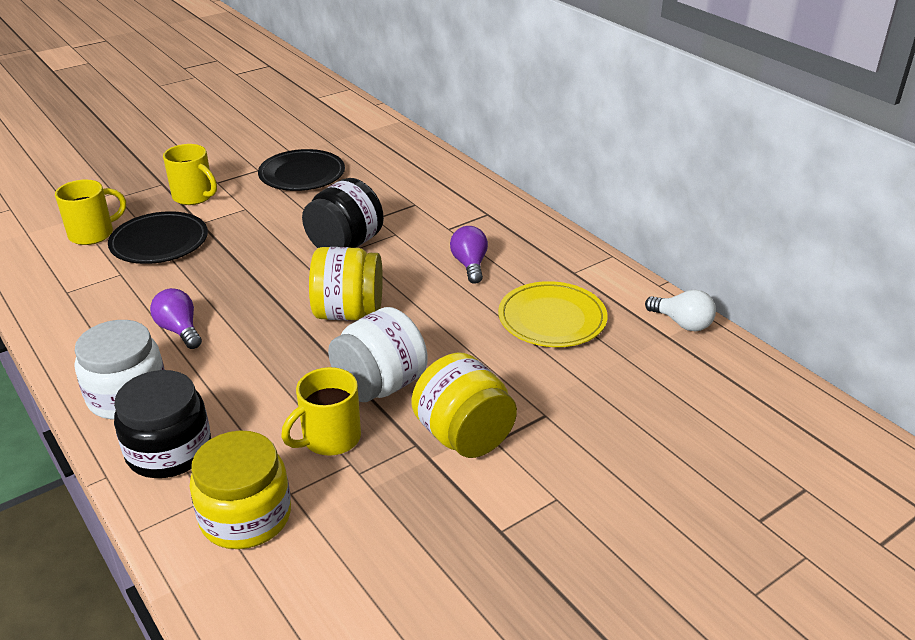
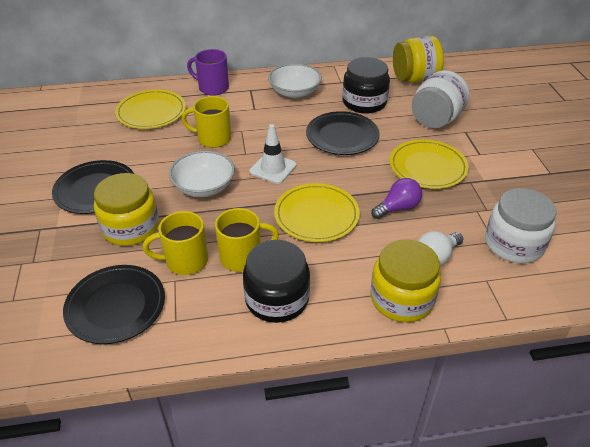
black plate: [108,211,208,264] [258,149,345,191] = 2 -> [52,160,134,214] [63,265,165,344] [306,111,380,155] = 3
purple light bulb: [150,288,202,349] [450,226,488,284] = 2 -> [371,178,422,219] = 1
purple mug: none = 0 -> [187,49,229,96] = 1
white bowl: none = 0 -> [169,151,235,197] [268,64,322,98] = 2
white traffic cone: none = 0 -> [249,124,297,184] = 1
yellow plate: [498,281,608,347] = 1 -> [115,90,186,129] [274,183,360,242] [390,140,469,189] = 3

